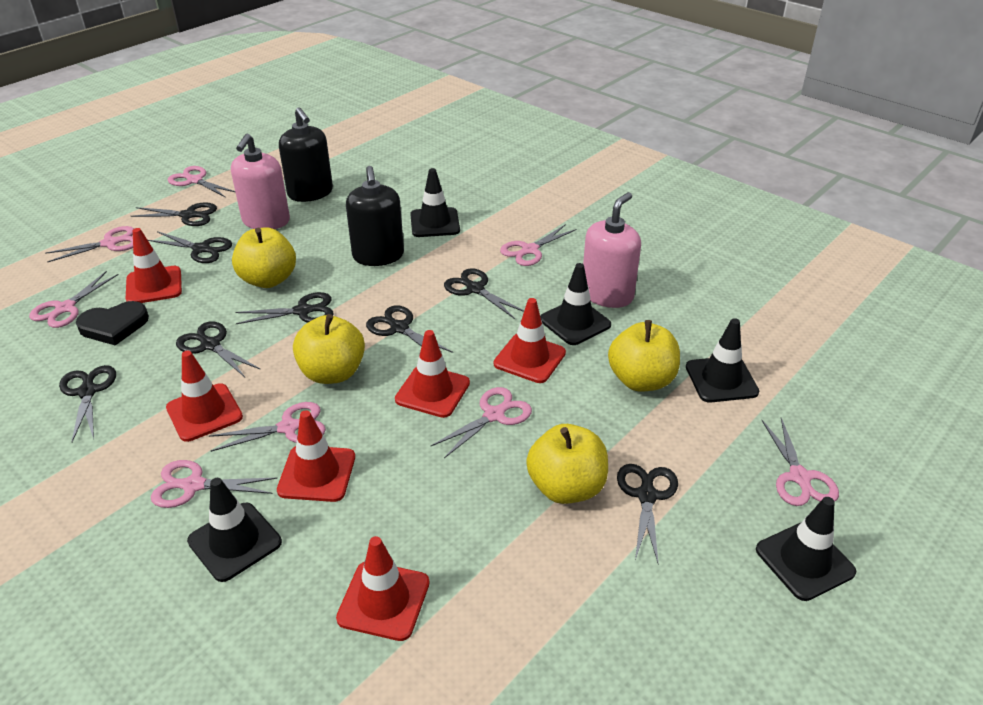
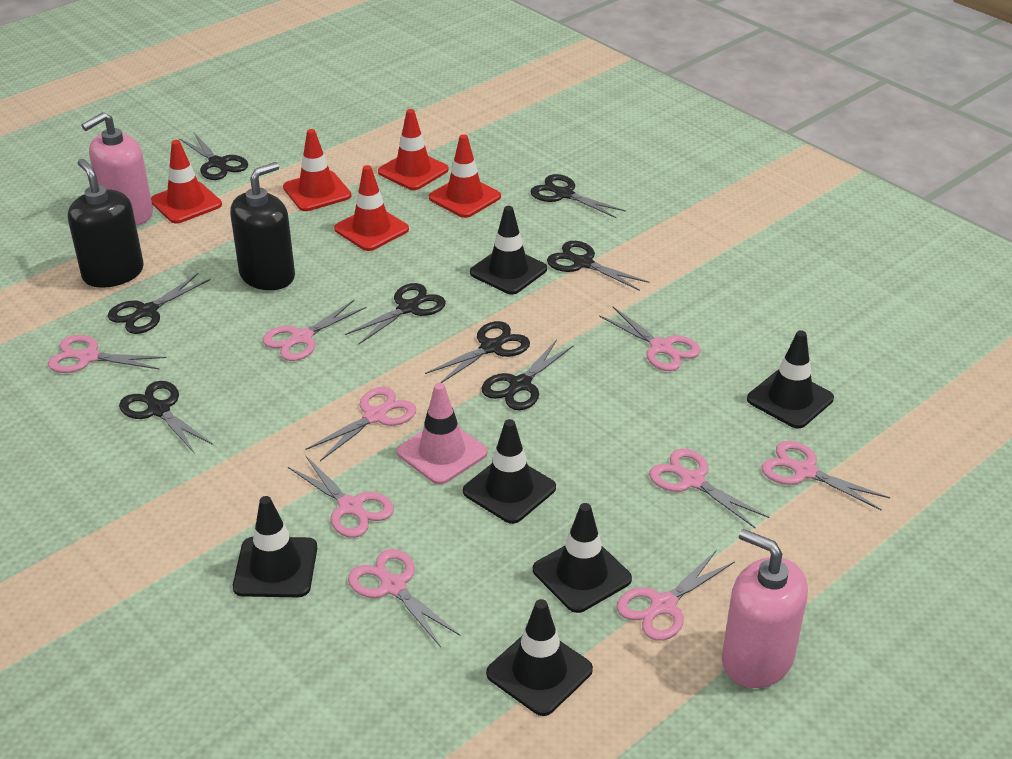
black heart: [76,301,149,346] = 1 -> none = 0
black traffic cone: [187,478,282,582] [410,168,460,237] [540,263,611,345] [686,318,759,402] [756,497,856,601] = 5 -> [233,496,317,597] [463,419,556,524] [470,206,547,295] [486,599,593,716] [533,503,632,613] [747,330,834,429] = 6
pink scissors: [29,271,119,328] [45,226,134,262] [151,460,278,508] [168,166,235,198] [209,402,326,452] [431,387,532,458] [500,224,577,266] [762,418,839,506] = 8 -> [48,335,167,373] [262,300,367,361] [288,455,394,538] [305,387,416,461] [348,549,461,647] [599,307,701,371] [616,550,735,641] [649,449,769,529] [762,441,890,511] = 9
pink traffic cone: none = 0 -> [397,383,487,485] = 1
red traffic cone: [126,228,182,303] [166,351,243,442] [277,410,355,502] [336,536,429,641] [395,330,470,418] [494,298,566,383] = 6 -> [151,140,222,223] [283,129,351,211] [334,165,409,251] [378,109,449,190] [429,134,501,218] = 5
yellow apple: [232,227,296,288] [293,314,365,384] [526,424,608,504] [608,320,680,392] = 4 -> none = 0

